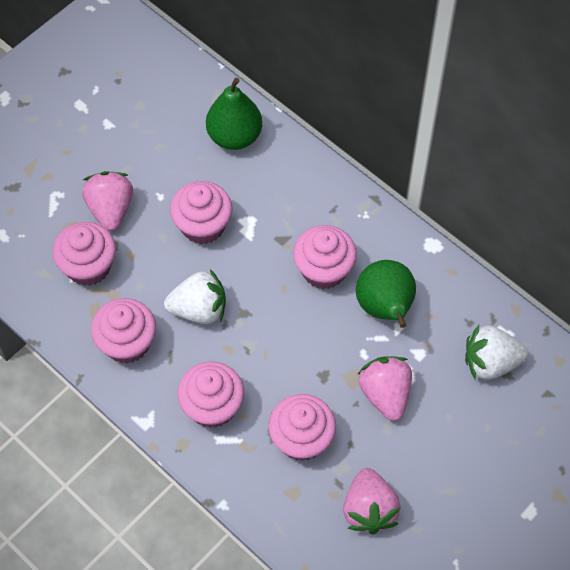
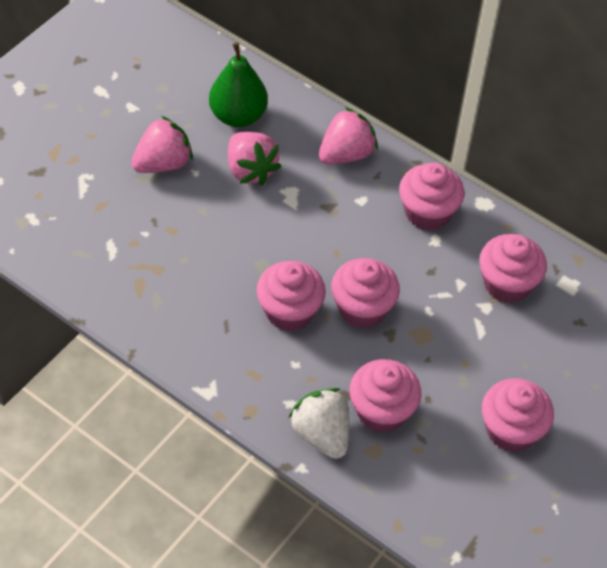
green pear: [206,78,262,150] [356,260,416,328] = 2 -> [209,42,268,127] = 1
white strawberry: [164,269,226,324] [465,325,528,380] = 2 -> [288,388,349,459] = 1

